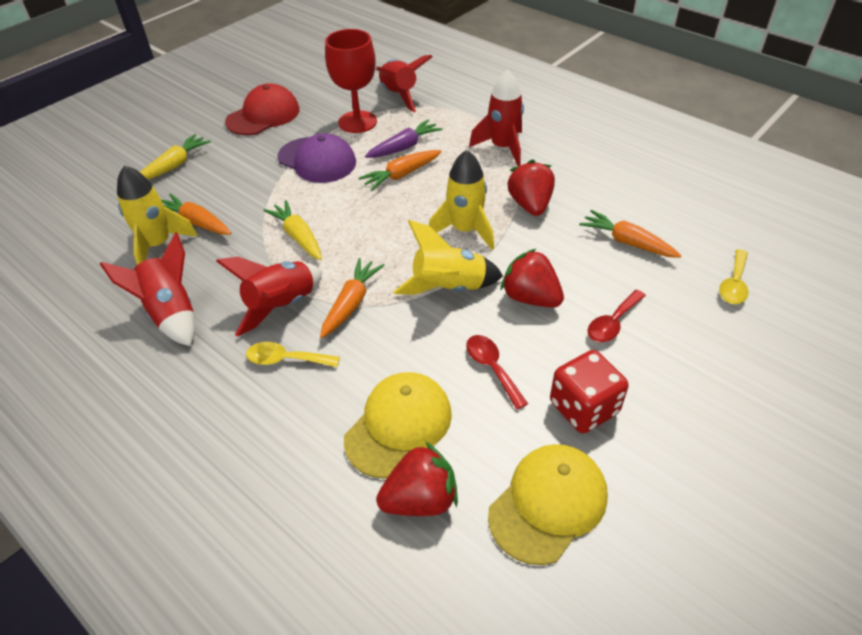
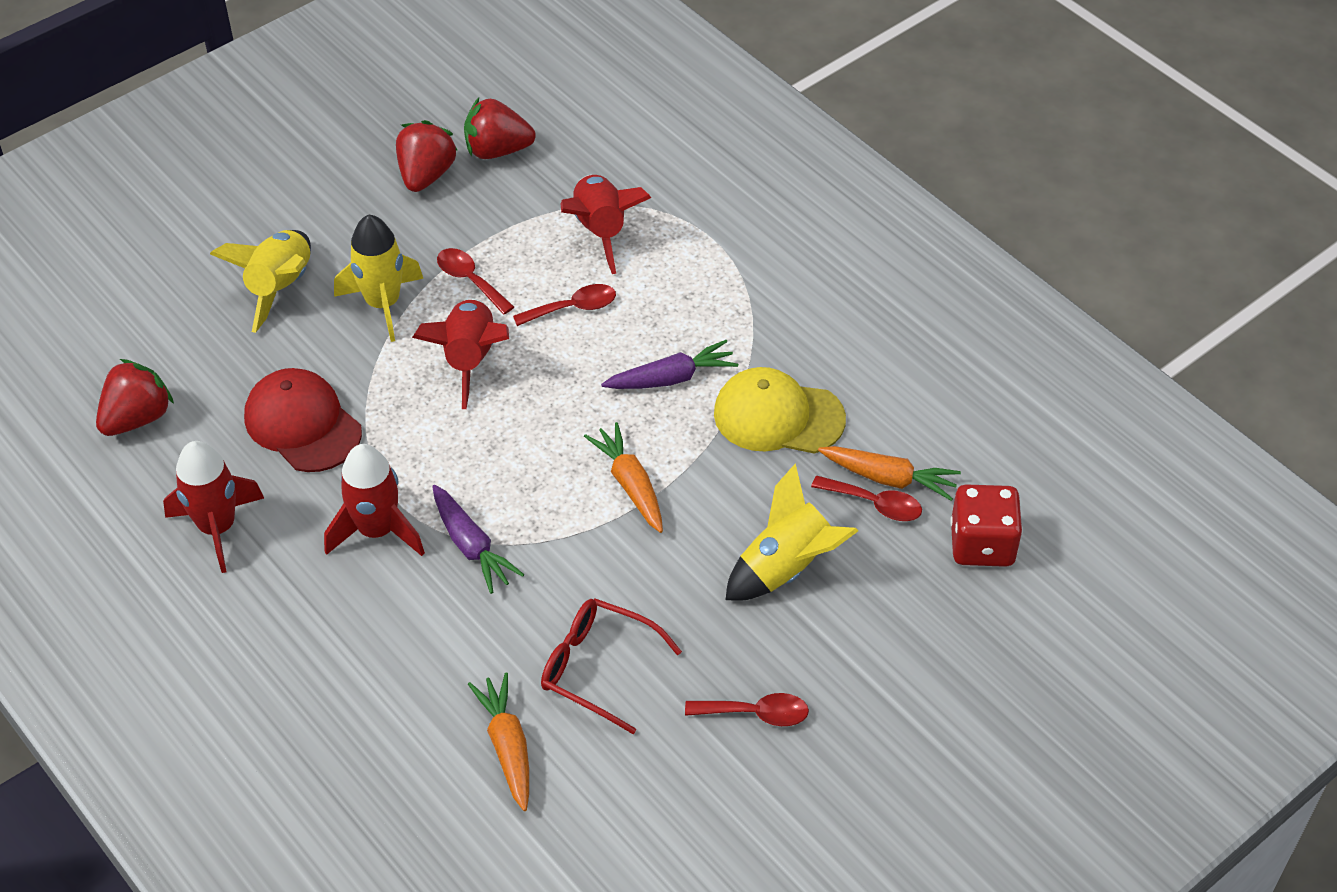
orange carrot: [161,193,231,235] [320,258,385,338] [359,150,442,191] [579,210,681,258] = 4 -> [468,673,529,811] [584,422,663,533] [818,446,961,501] = 3
purple cap: [277,133,356,183] = 1 -> none = 0
purple carrot: [365,119,443,158] = 1 -> [432,485,524,594] [601,340,738,389] = 2
red glasses: none = 0 -> [541,598,682,734] = 1
red goblet: [325,29,377,133] = 1 -> none = 0
red spoon: [466,335,528,409] [588,290,646,342] = 2 -> [437,248,514,314] [513,284,616,326] [685,693,809,726] [811,476,922,521] = 4
yellow cap: [344,372,452,479] [488,444,608,565] = 2 -> [714,367,846,454] = 1
yellow carrot: [140,134,211,179] [263,200,322,260] = 2 -> none = 0
yellow spoon: [246,342,340,367] [719,249,749,304] = 2 -> none = 0

